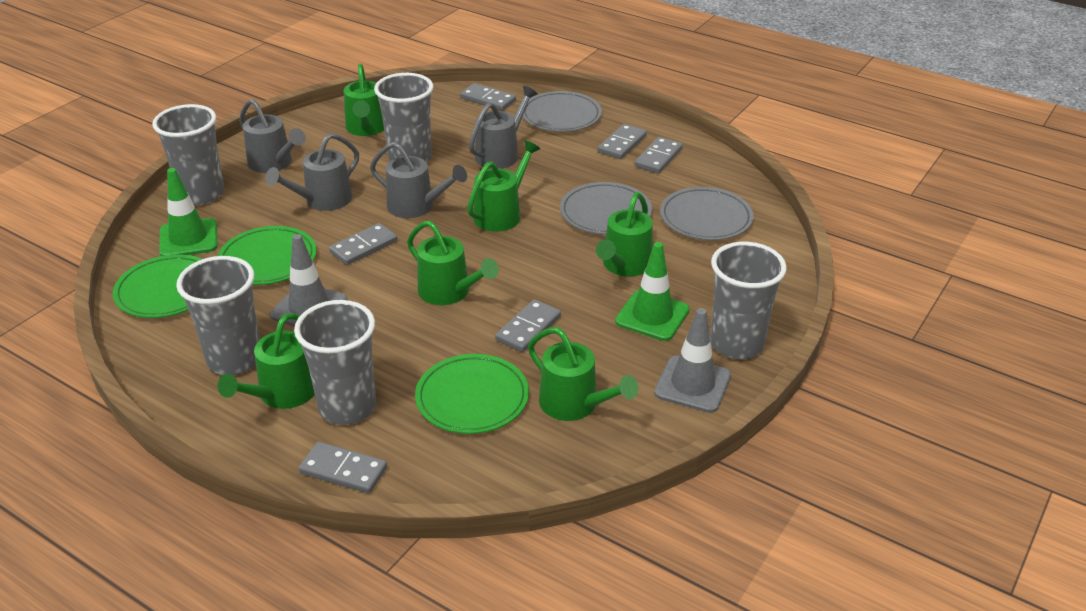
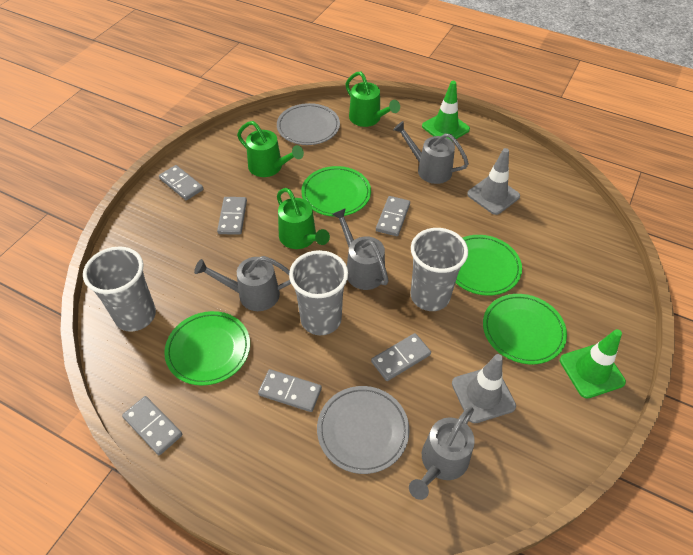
green plate: [113,254,202,318] [218,226,317,285] [415,354,529,434] = 3 -> [164,311,250,386] [301,166,371,217] [455,235,522,296] [483,294,567,364] = 4
green watering can: [218,313,315,409] [344,64,384,136] [407,220,499,305] [467,140,540,232] [528,327,638,421] [596,192,653,277] = 6 -> [237,121,304,177] [277,188,330,249] [346,72,400,127] = 3
grey cup: [152,104,224,205] [176,256,260,375] [294,300,376,425] [374,73,433,163] [710,242,787,359] = 5 -> [83,246,156,332] [289,250,348,335] [411,228,468,311] = 3
grey plate: [523,91,602,132] [560,182,652,235] [660,187,754,240] = 3 -> [277,103,340,145] [317,386,409,474] = 2

